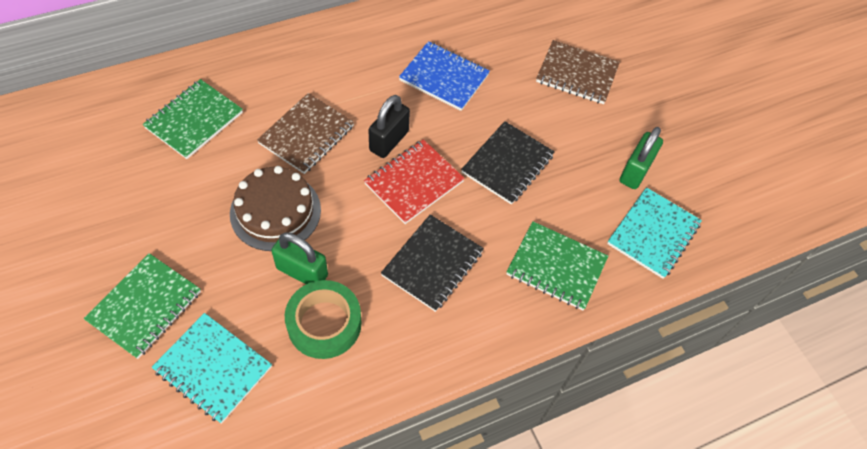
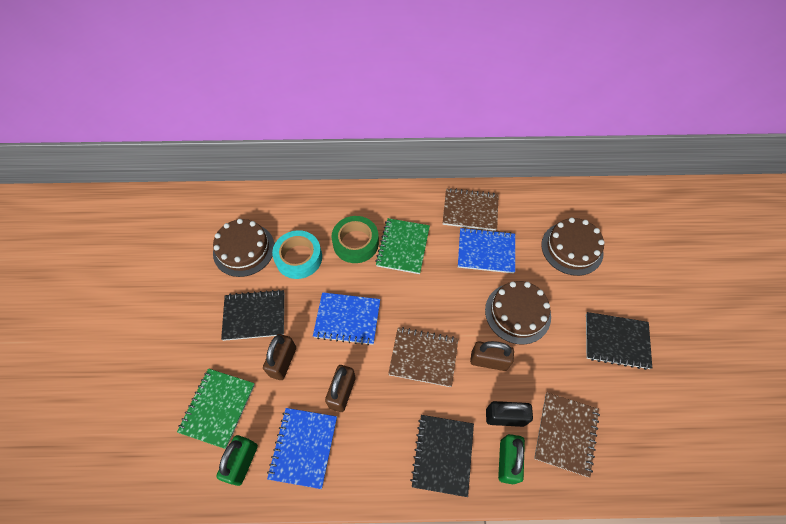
black notebook: [381,214,484,312] [461,121,555,205] = 2 -> [221,289,284,341] [410,415,474,497] [586,312,652,370] = 3
blue notebook: [399,41,490,111] = 1 -> [267,408,337,489] [313,292,380,345] [458,227,515,274] = 3
brown cake: [230,166,321,251] = 1 -> [213,219,274,277] [485,281,551,345] [541,218,604,276] = 3
brown notebook: [257,93,354,174] [536,40,620,104] = 2 -> [388,327,458,387] [443,188,499,231] [534,392,600,477] = 3
brown padlock: none = 0 -> [263,334,296,380] [325,365,356,412] [470,341,514,371] = 3
green notebook: [83,253,201,359] [143,79,243,159] [506,221,608,310] = 3 -> [177,369,255,449] [375,218,430,274] = 2
red notebook: [364,139,465,224] = 1 -> none = 0
turquoise notebook: [152,313,272,424] [607,187,702,279] = 2 -> none = 0
turquoise tape: none = 0 -> [272,230,322,279] = 1

